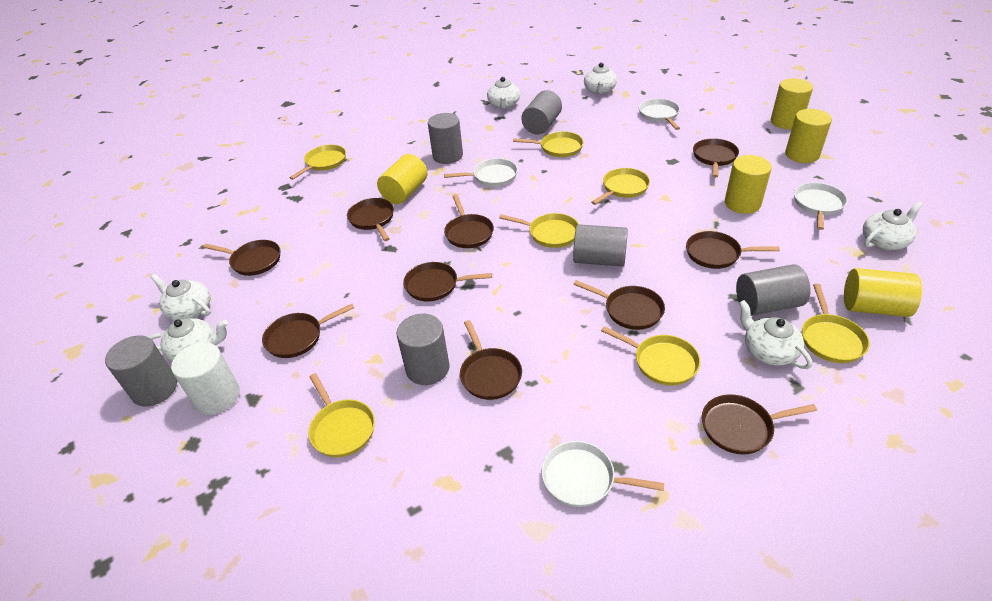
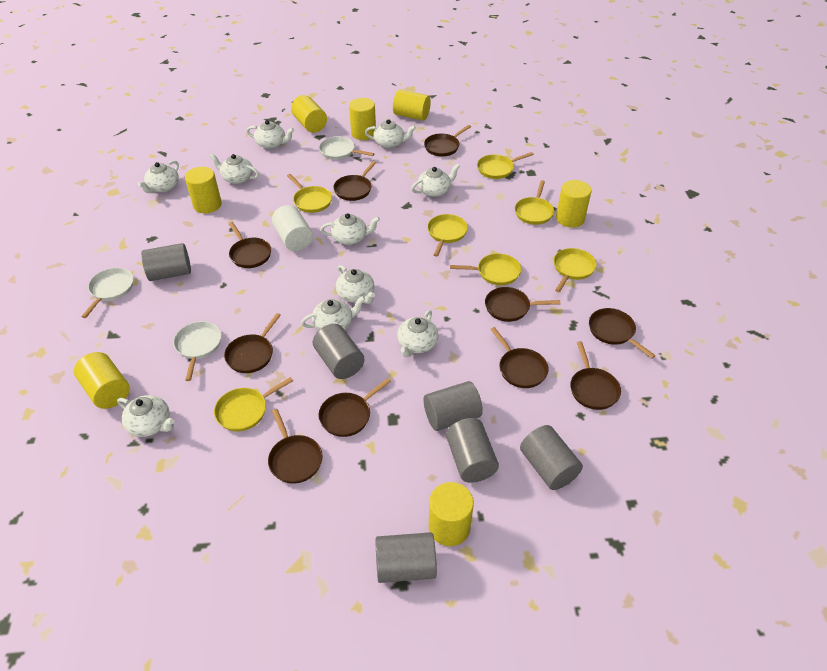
white pan: [444,158,518,187] [542,441,664,507] [639,99,680,130] [794,183,848,230] = 4 -> [81,268,134,318] [173,321,221,381] [319,136,374,160] = 3
white teapot: [148,318,228,361] [151,274,211,320] [487,77,520,109] [584,62,617,94] [739,300,812,369] [863,202,923,250] = 6 -> [117,395,174,437] [138,160,179,193] [209,153,259,184] [246,120,294,149] [301,296,365,330] [320,213,380,245] [336,265,375,304] [365,119,416,148] [397,310,439,357] [411,164,460,197] = 10
yellow cylinder: [377,154,427,204] [725,155,772,214] [771,78,813,129] [785,109,832,163] [844,268,922,317] = 5 -> [74,352,130,409] [185,167,222,213] [291,95,327,133] [349,98,376,140] [393,90,431,121] [429,482,474,546] [556,180,592,228] = 7

